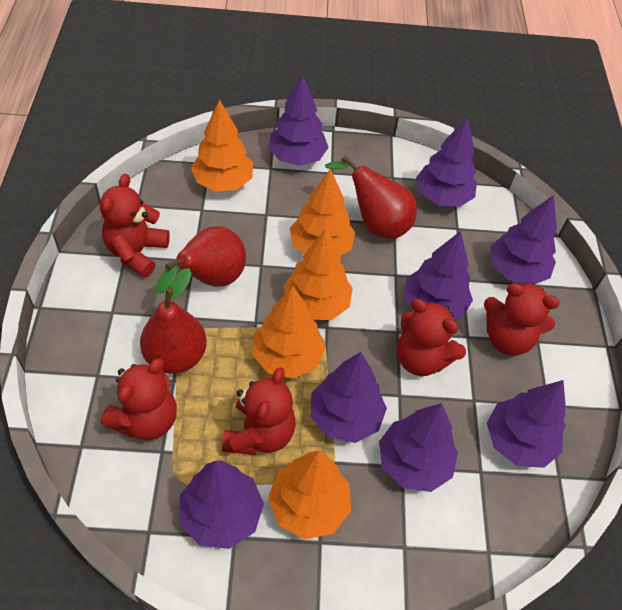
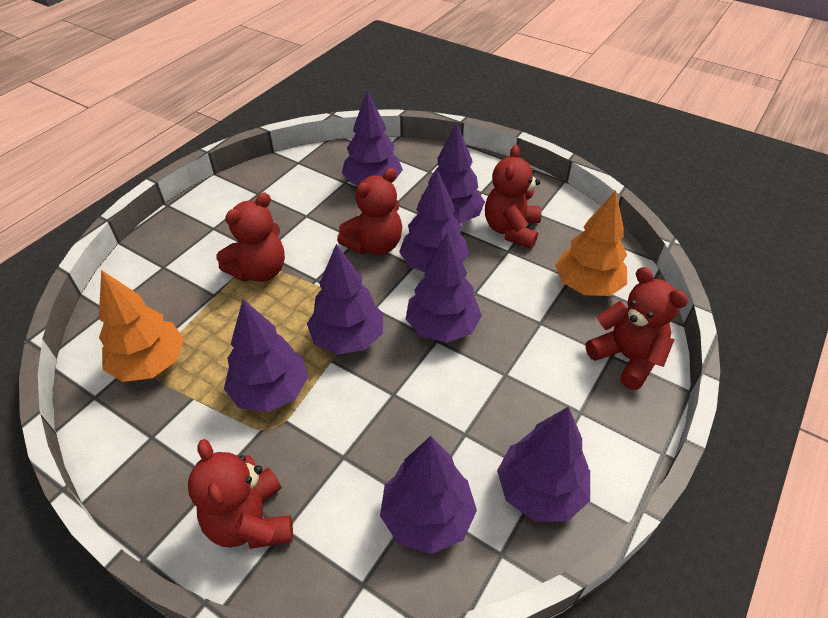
orange tree: [191,100,253,192] [252,286,326,379] [268,451,351,540] [283,229,353,320] [290,169,355,256] = 5 -> [99,270,184,382] [555,190,627,296] = 2
red pear: [140,268,207,374] [156,226,246,294] [325,155,417,239] = 3 -> none = 0

